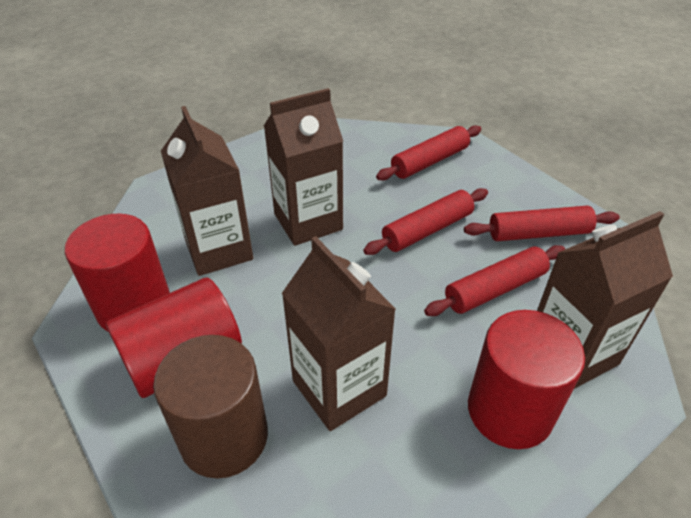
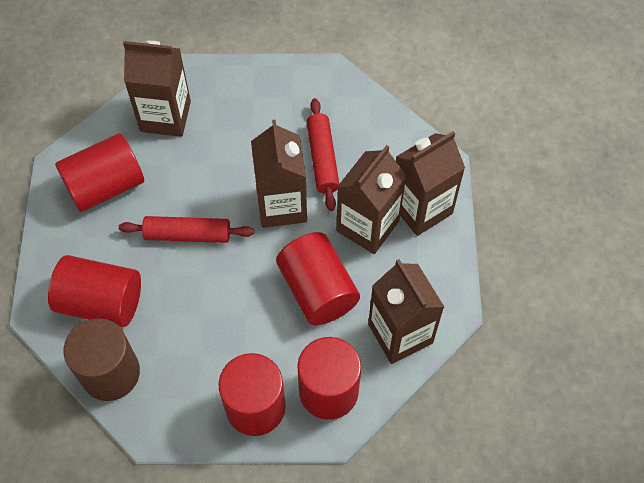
brown carton: [161,106,253,276] [264,88,343,246] [281,236,396,431] [537,211,673,389] = 4 -> [123,41,191,137] [251,120,307,228] [337,145,407,254] [368,259,444,364] [396,131,465,236] = 5
red cylinder: [65,213,170,331] [106,278,242,398] [468,310,585,449] = 3 -> [48,255,141,327] [55,133,144,212] [219,353,286,436] [276,232,360,325] [297,337,361,420] = 5
red rolling pin: [363,188,488,255] [376,125,481,181] [424,245,565,316] [464,206,620,241] = 4 -> [119,216,254,243] [307,98,339,211] = 2

